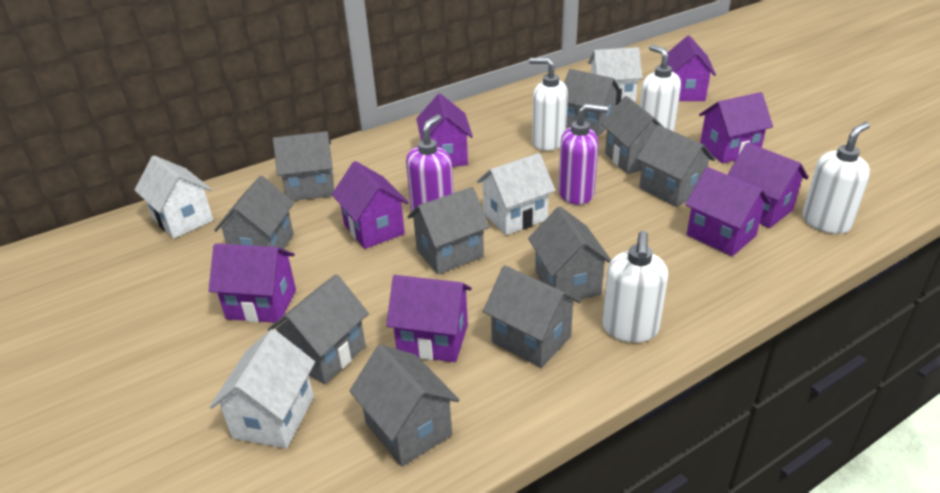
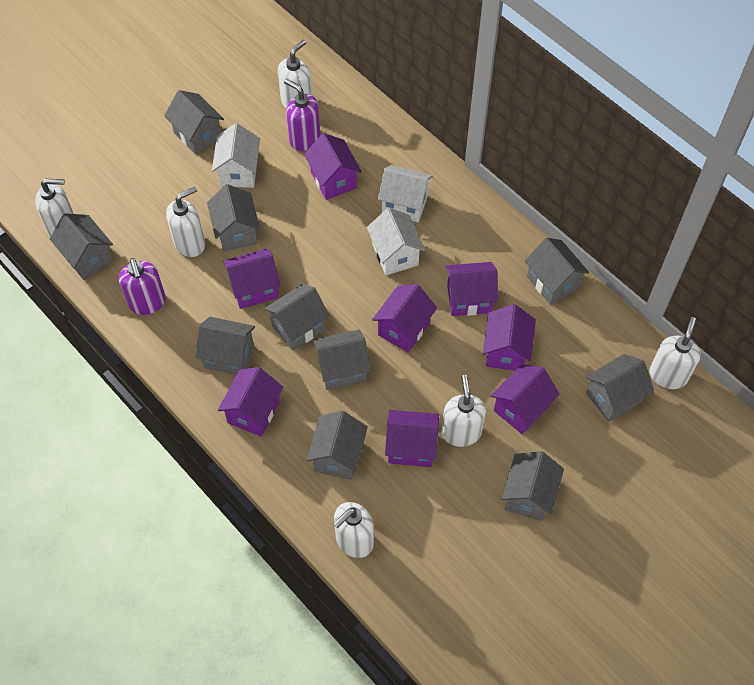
white house: [135,155,213,239] [210,329,315,448] [477,153,555,235] [588,47,643,106] = 4 -> [212,123,260,188] [367,208,425,275] [378,165,433,222] = 3
white soap dispenser: [529,58,568,151] [602,231,668,343] [640,44,681,131] [802,122,870,234] = 4 -> [35,179,74,237] [166,187,205,257] [278,40,312,109] [333,502,374,558] [442,375,486,447] [649,317,701,389] = 6

